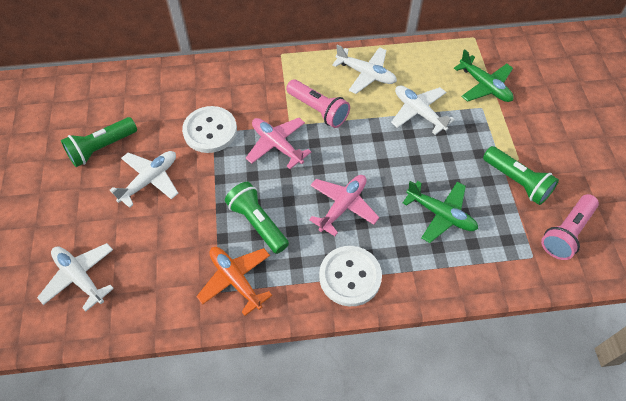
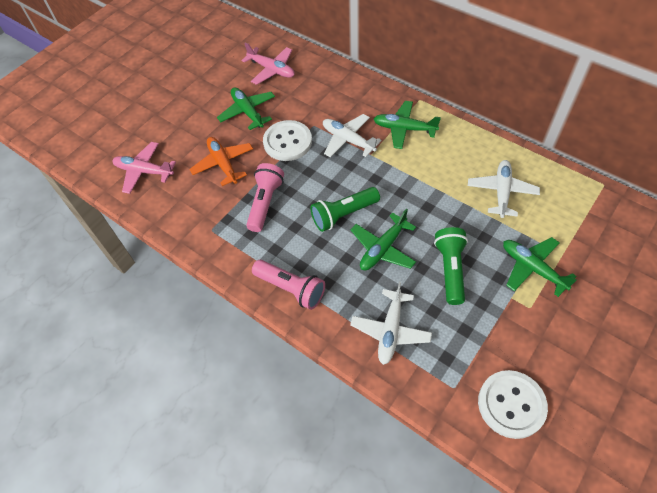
green flashlight: [61,117,137,167] [225,182,289,254] [483,146,559,205] = 3 -> [310,187,380,232] [434,227,468,305] = 2
green plane: [403,181,478,243] [454,49,514,102] = 2 -> [217,87,275,130] [351,209,416,270] [374,101,441,149] [503,237,577,297] = 4
white plane: [37,243,114,311] [109,151,178,208] [332,45,397,94] [391,86,455,135] = 4 -> [323,114,382,158] [350,282,432,365] [468,160,540,218] = 3

